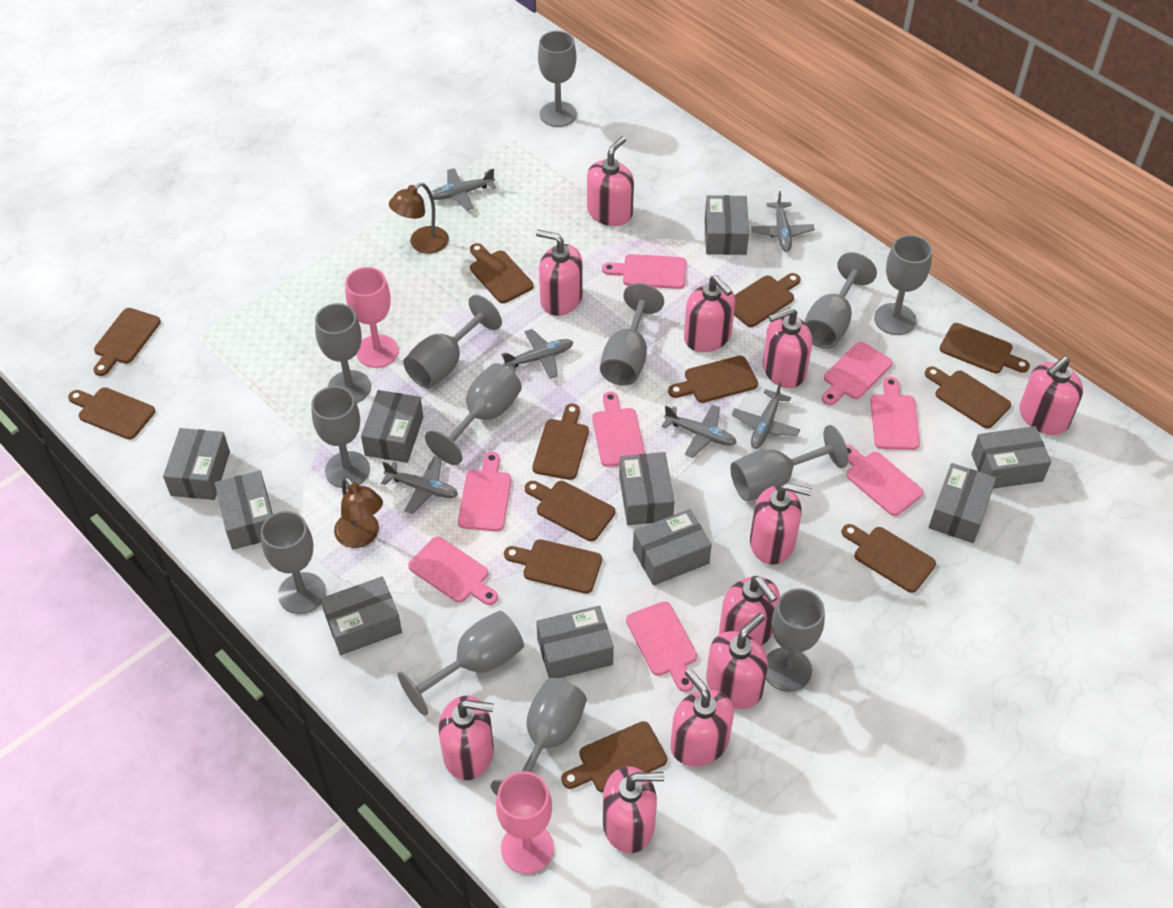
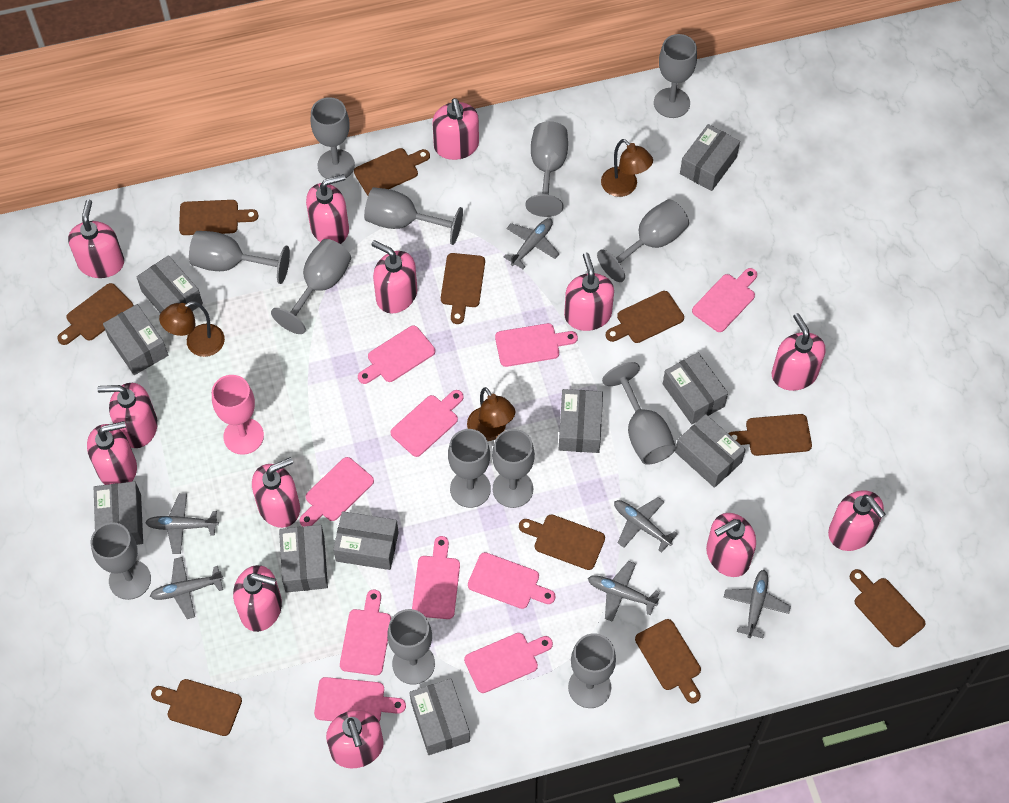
brown cutting board: [68,387,155,440] [94,308,161,376] [470,243,534,303] [504,539,602,594] [525,481,615,541] [532,404,589,480] [561,721,667,792] [668,356,758,403] [734,273,800,327] [842,524,936,593] [925,366,1011,429] [940,323,1030,374] = 12 -> [57,283,133,345] [151,679,242,736] [179,200,259,235] [354,148,430,195] [441,253,485,324] [519,514,605,570] [605,291,684,343] [635,619,701,704] [728,414,812,456] [850,569,926,647] = 10
brown lamp: [334,477,383,548] [389,182,449,254] = 2 -> [159,301,225,357] [467,387,516,441] [601,139,653,197] = 3
pink cutting board: [408,537,498,605] [458,452,511,531] [592,391,645,467] [602,254,686,289] [626,601,697,692] [822,342,892,405] [846,445,923,516] [871,377,920,450] = 8 -> [299,457,374,526] [314,677,406,722] [340,590,391,675] [358,326,435,384] [390,390,464,457] [412,536,460,619] [464,633,553,693] [468,552,555,609] [495,323,578,367] [692,268,757,332] = 10
pink goblet: [345,267,399,368] [496,771,554,874] = 2 -> [212,375,264,455] = 1
pink soap dispenser: [439,696,494,780] [536,230,583,316] [587,136,634,226] [603,766,665,853] [670,669,734,767] [684,275,735,352] [706,613,768,709] [719,576,780,646] [750,483,812,565] [763,307,812,388] [1020,357,1083,435] = 11 -> [68,199,124,278] [87,421,137,485] [97,383,158,448] [233,565,282,632] [252,457,300,528] [306,174,349,244] [326,710,384,768] [371,240,417,314] [432,98,479,160] [564,253,614,331] [706,513,756,577] [772,313,826,391] [828,490,885,551] = 13

